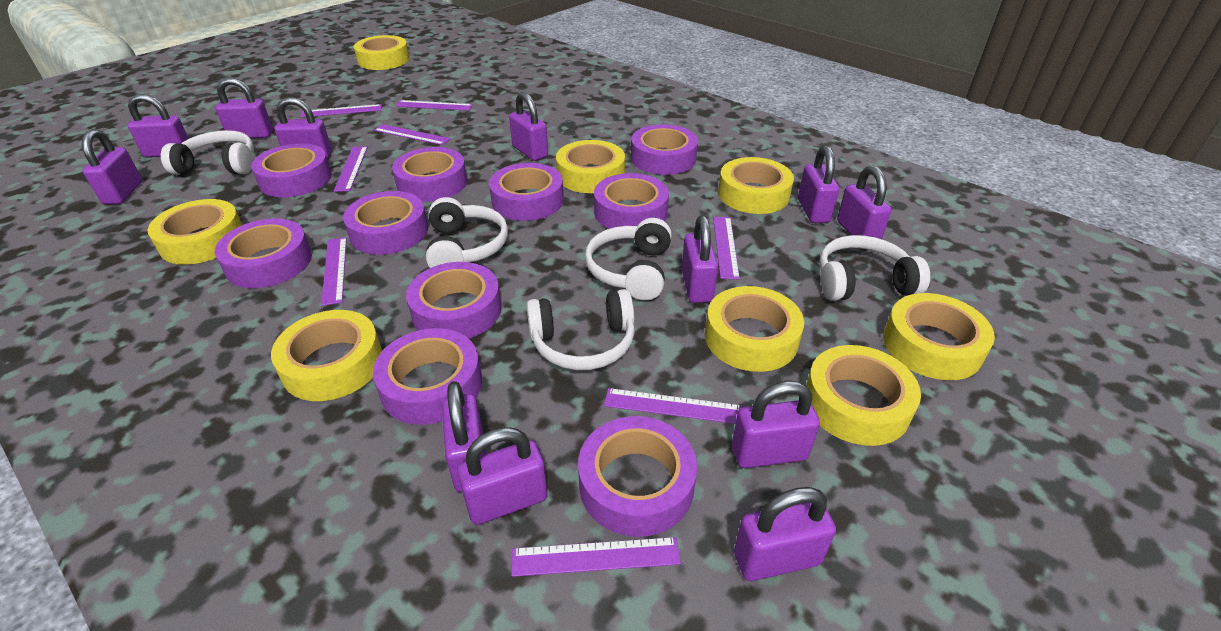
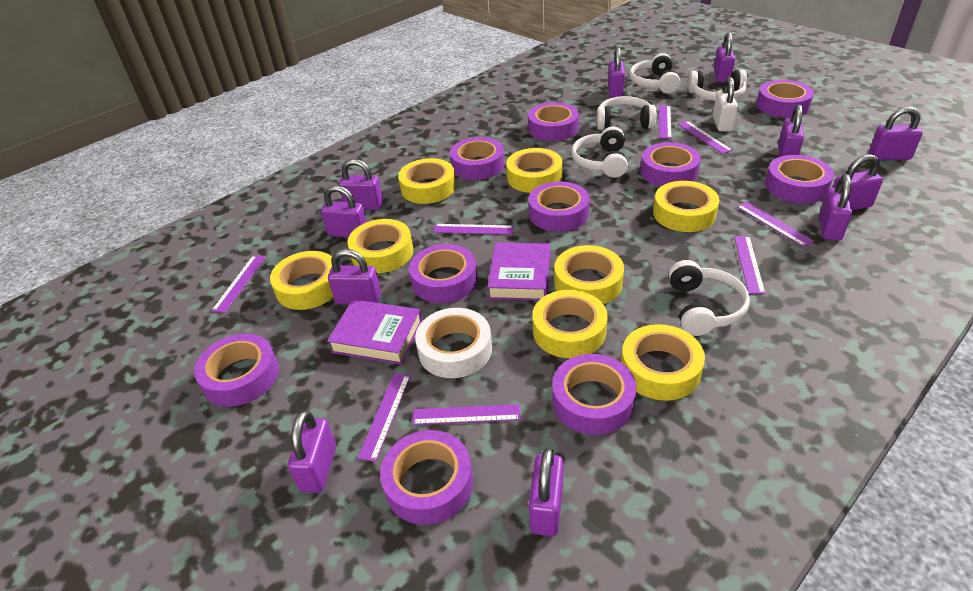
purple book: none = 0 -> [327,300,422,365] [487,243,550,301] = 2
purple padlock: [82,129,142,205] [127,94,189,157] [215,77,273,138] [274,97,332,159] [442,381,486,492] [457,427,548,525] [509,92,548,161] [682,215,718,303] [732,381,820,468] [734,487,836,581] [798,145,839,223] [837,165,891,239] = 12 -> [288,410,336,493] [321,185,367,238] [328,249,381,304] [339,159,383,210] [529,448,564,536] [608,47,625,98] [714,32,735,83] [778,105,804,157] [819,174,852,241] [833,154,883,210] [869,107,923,160] = 11
white padlock: none = 0 -> [713,77,738,132] = 1
white tape: none = 0 -> [415,308,492,378] = 1

